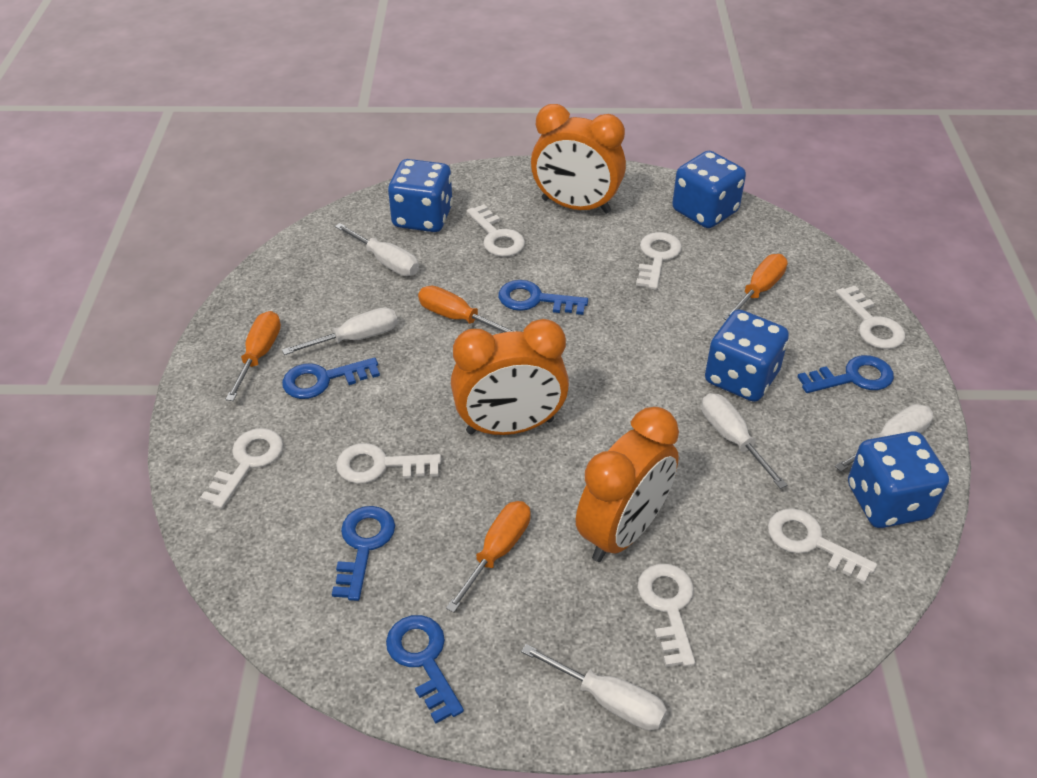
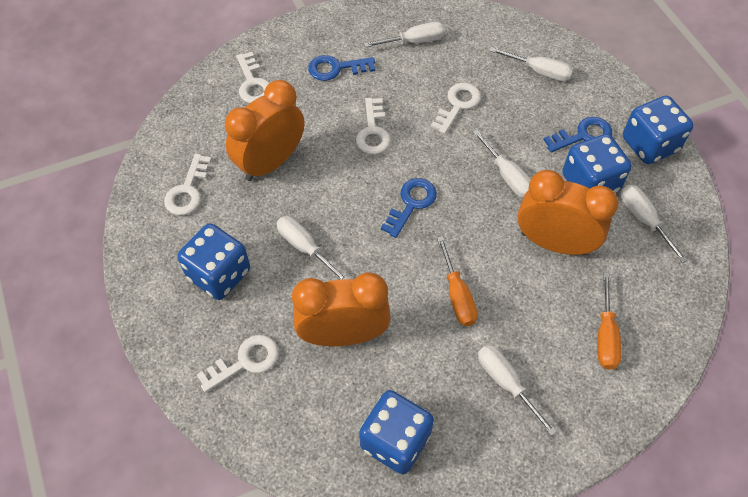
blue key: [282,357,380,399] [332,506,395,601] [386,615,464,724] [499,280,588,315] [797,355,894,393] = 5 -> [308,55,375,81] [381,178,437,238] [543,117,612,152] = 3
orange screwdriver: [225,311,281,401] [418,286,514,332] [446,501,530,613] [724,254,788,320] = 4 -> [437,236,478,326] [597,273,622,370] = 2
white key: [200,428,283,509] [336,443,441,484] [466,204,525,257] [636,232,682,290] [637,564,695,667] [768,508,877,584] [836,286,905,349] = 7 -> [164,154,212,215] [196,335,279,392] [237,52,269,103] [356,98,391,155] [430,83,481,134] = 5
white screwdriver: [282,307,398,355] [335,223,419,276] [521,644,667,730] [702,393,787,489] [835,404,933,472] = 5 -> [277,216,348,280] [364,22,445,48] [473,130,531,198] [478,345,557,436] [489,47,573,81] [621,185,688,263] = 6

